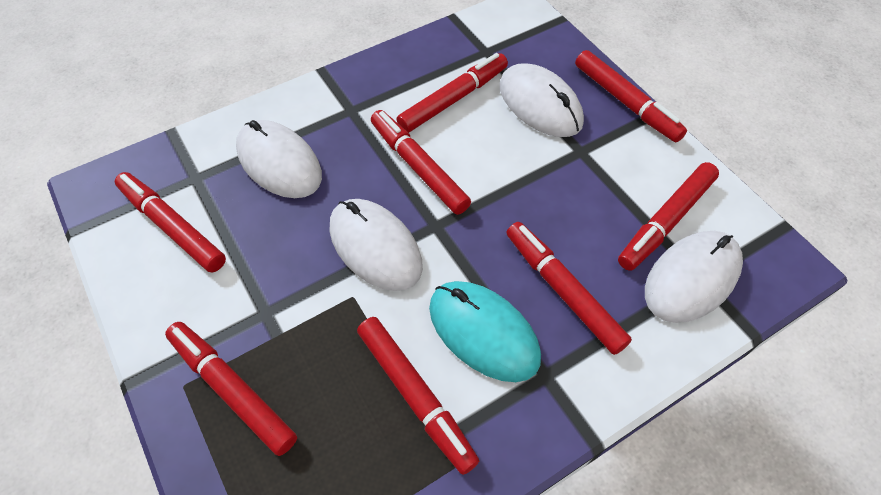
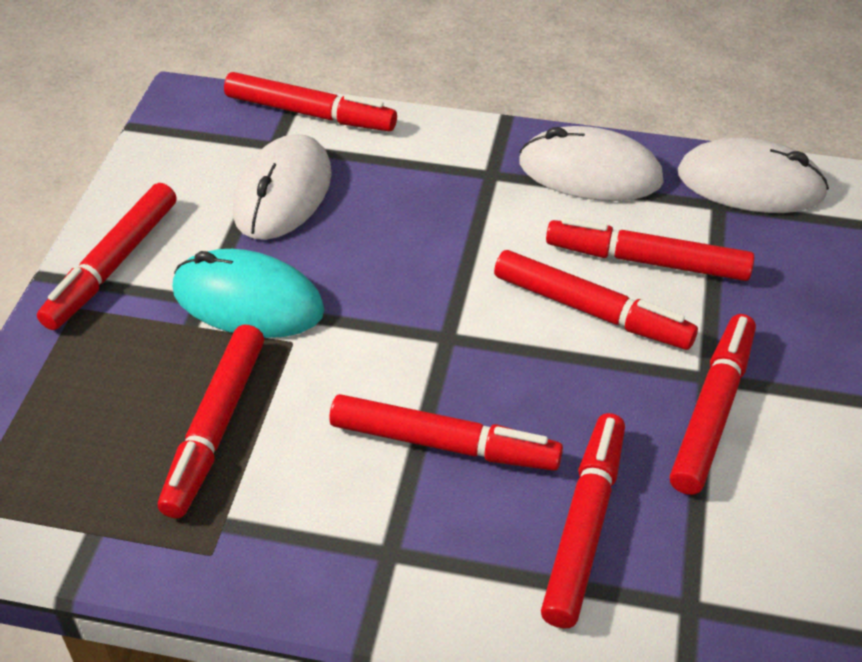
white mouse: [236,120,322,198] [329,199,423,291] [499,63,584,137] [645,231,743,323] = 4 -> [233,134,332,240] [519,126,664,201] [678,137,829,213] = 3

